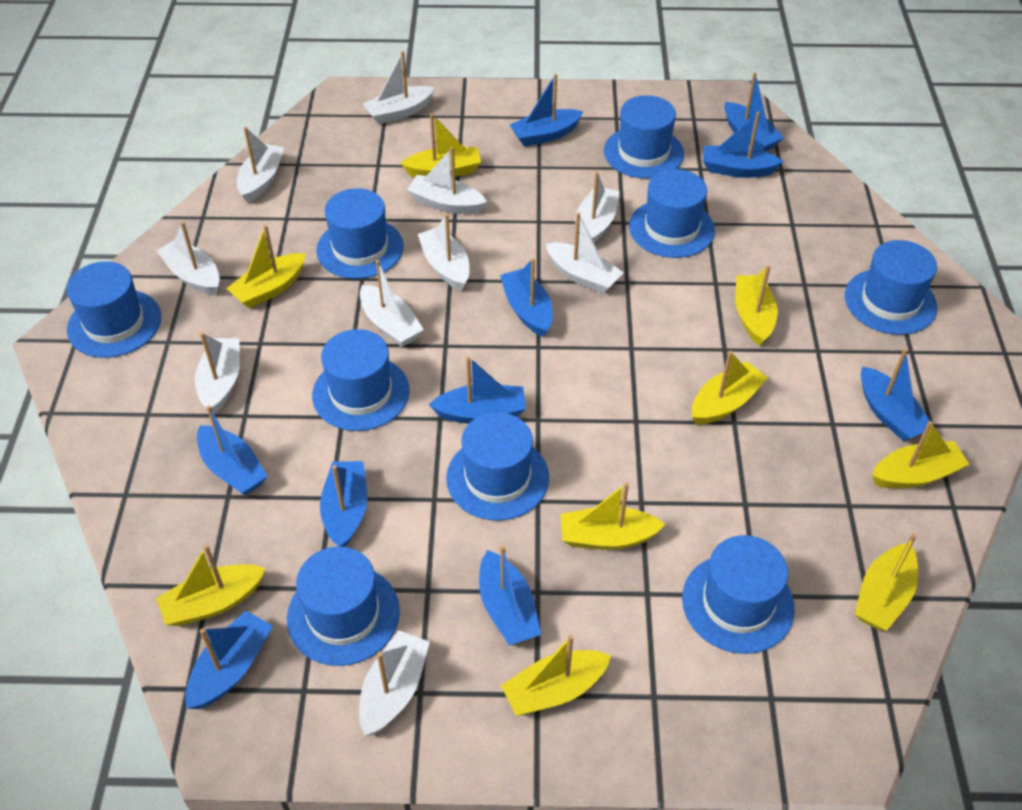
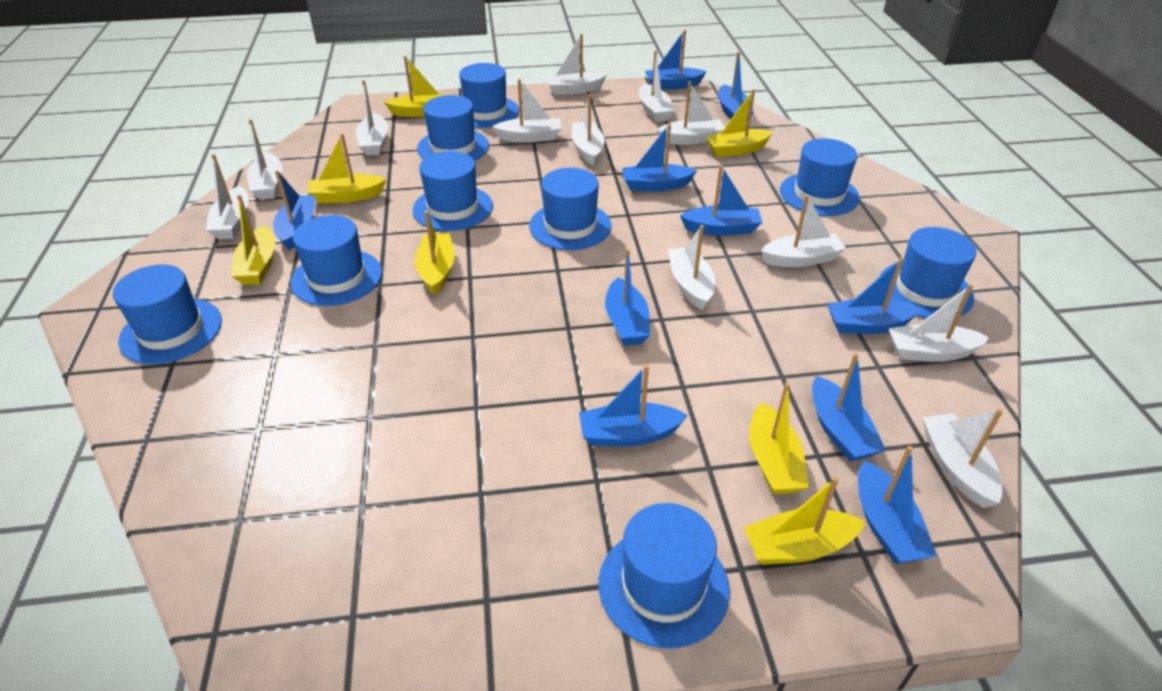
white boat: [156,222,220,295] [195,332,240,414] [237,127,284,203] [359,630,430,736] [360,260,424,347] [363,51,435,124] [407,147,487,214] [418,214,470,291] [546,212,624,294] [575,171,619,243] = 10 -> [206,154,249,239] [247,119,282,200] [356,80,388,156] [492,79,561,143] [545,34,607,95] [572,94,605,166] [639,51,674,122] [657,81,725,145] [668,225,715,310] [761,195,846,267] [888,284,990,362] [923,409,1003,508] = 12
yellow boat: [156,545,266,626] [226,225,306,308] [400,113,481,178] [501,635,611,716] [560,482,666,550] [692,351,768,425] [735,265,778,346] [855,534,918,631] [872,421,970,489] = 9 -> [231,195,276,285] [307,133,386,203] [384,56,450,117] [415,211,455,295] [706,89,773,157] [744,477,866,565] [749,382,809,494] = 7

